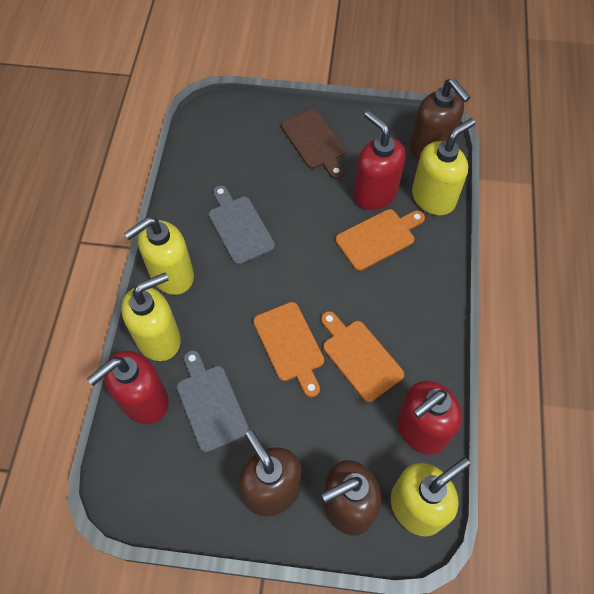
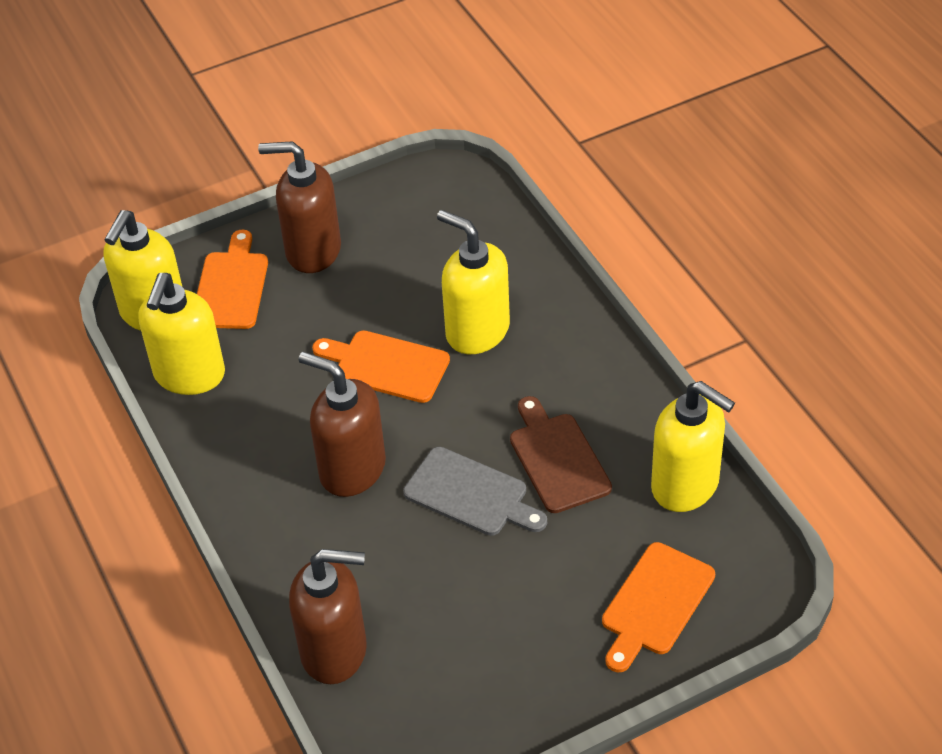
grey cutting board: [177,350,249,453] [209,185,275,265] = 2 -> [403,447,547,536] = 1
red soap dispenser: [87,351,169,424] [354,111,406,210] [397,381,462,455] = 3 -> none = 0

